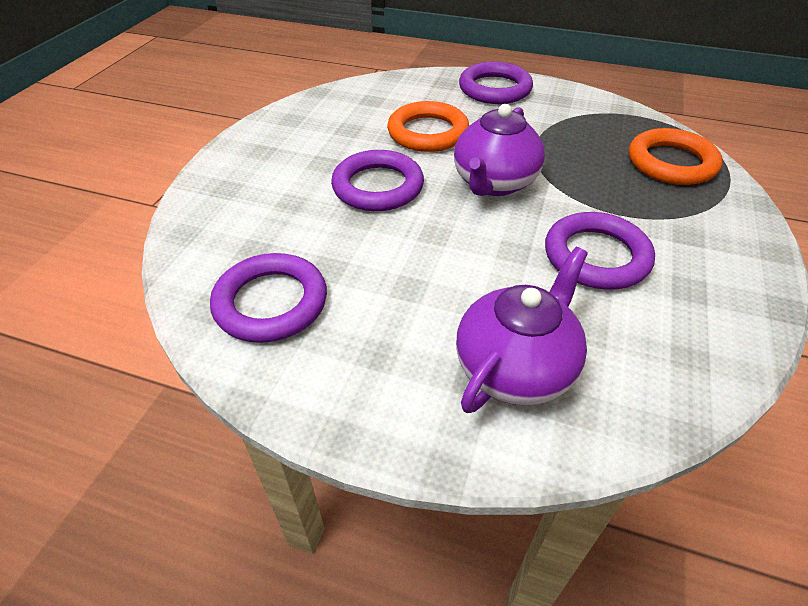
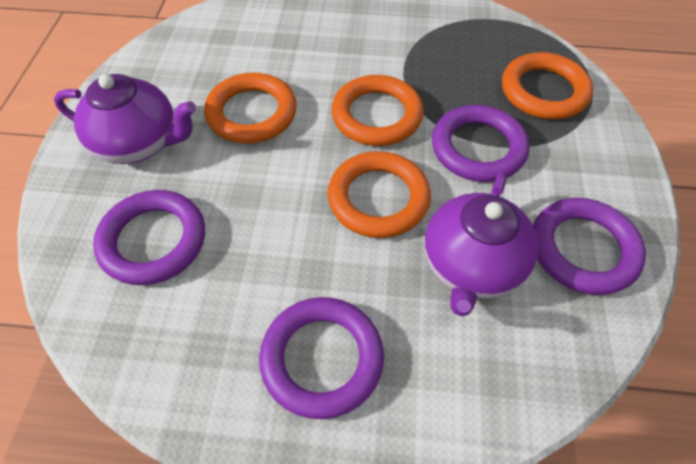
orange ring: [387,101,469,152] [629,128,723,185] = 2 -> [204,73,297,144] [327,151,431,238] [331,75,424,146] [502,52,593,120] = 4

